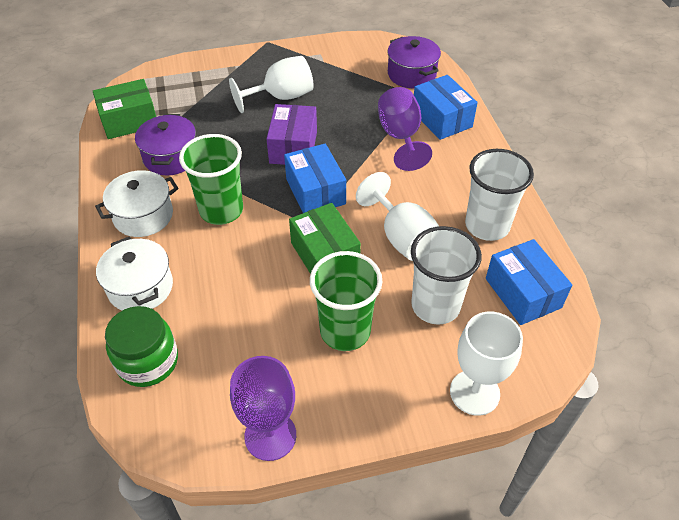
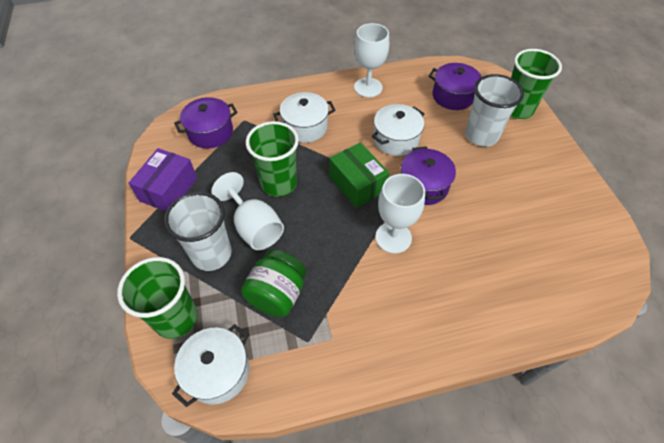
blue box: [284,144,346,213] [414,75,478,140] [486,239,572,325] = 3 -> none = 0
green box: [93,79,156,139] [289,203,361,274] = 2 -> [329,142,390,208] = 1
green cup: [179,134,243,225] [310,251,382,351] = 2 -> [117,257,198,339] [246,121,299,197] [510,49,562,119] = 3
purple goblet: [230,356,296,461] [378,87,432,171] = 2 -> none = 0
purple pot: [135,114,196,175] [387,36,441,88] = 2 -> [174,97,238,148] [401,146,456,205] [428,63,482,110] = 3
white pot: [95,170,178,237] [96,237,173,311] = 2 -> [172,324,249,407] [273,92,335,143] [372,104,424,156] = 3

